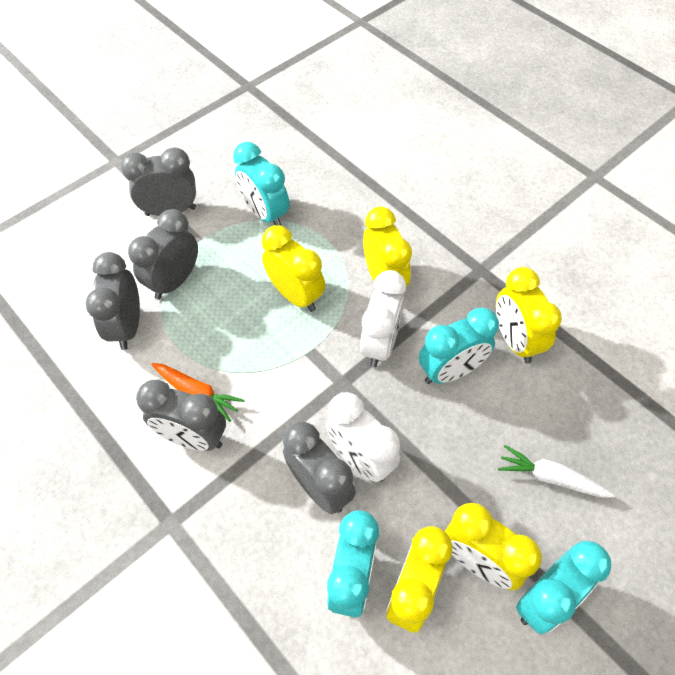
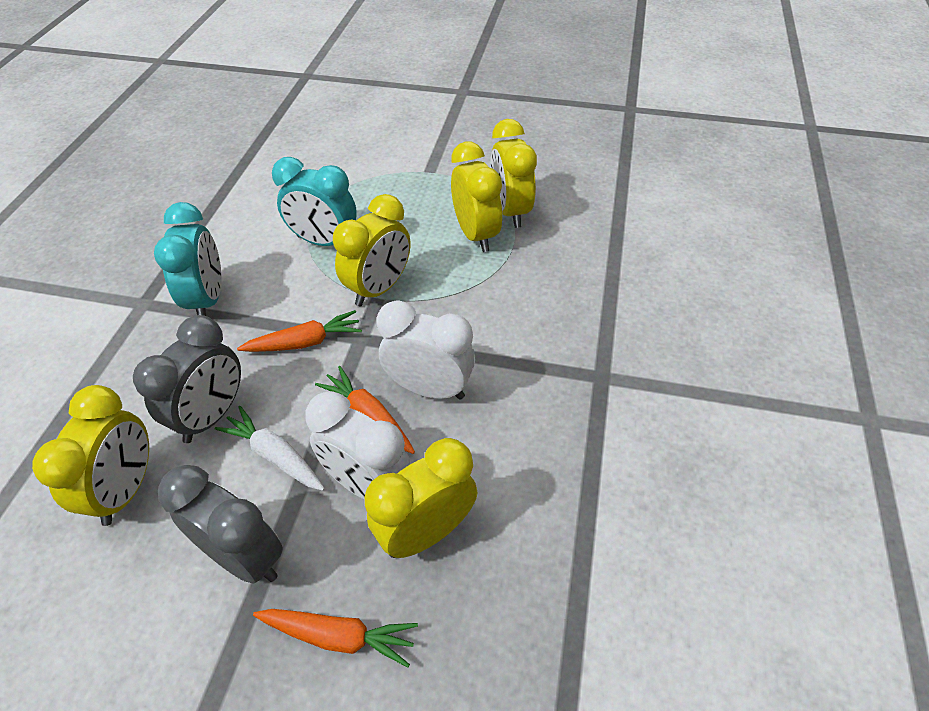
grey clock: [85,252,140,350] [121,147,196,216] [128,209,198,300] [136,380,226,451] [283,422,356,514] = 5 -> [133,315,241,443] [158,465,283,584] = 2
orange carrot: [151,363,245,422] = 1 -> [237,310,362,352] [253,609,418,668] [315,366,415,454] = 3
turquoise clock: [233,142,289,226] [327,510,379,618] [419,307,499,384] [516,541,611,634] = 4 -> [154,202,221,316] [272,157,357,246] = 2

